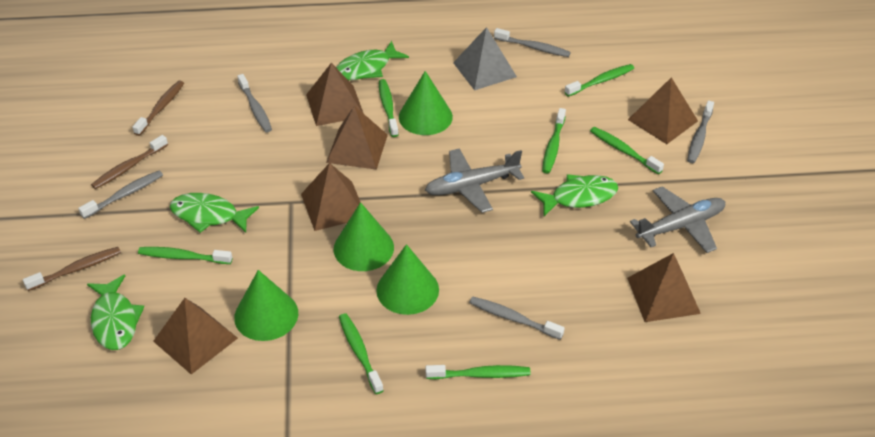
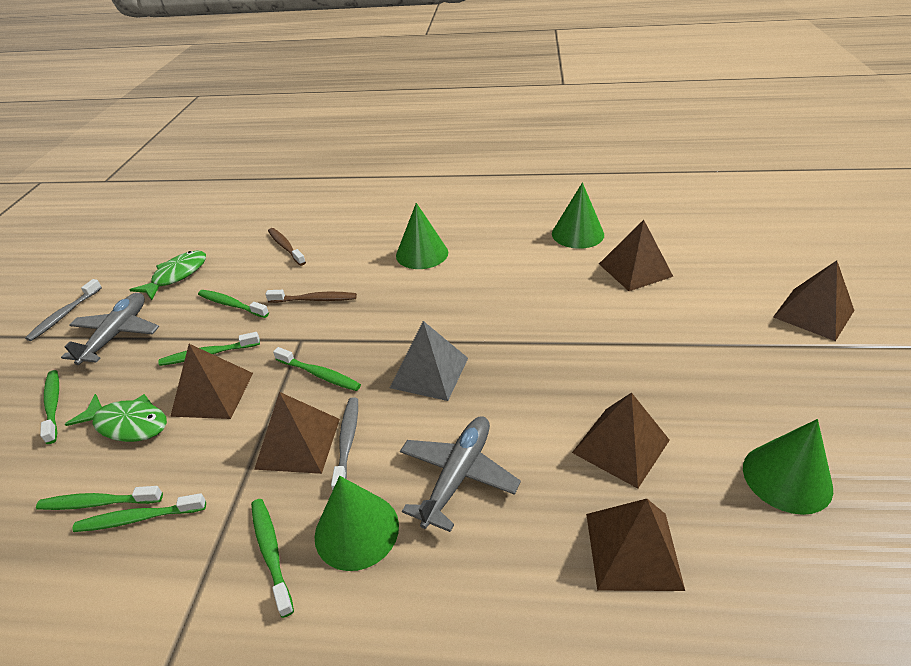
brown toothbrush: [23,247,121,291] [91,135,168,189] [132,81,184,136] = 3 -> [266,290,357,303] [268,228,306,266] = 2
green fish: [87,274,144,350] [170,193,259,233] [336,41,409,80] [531,174,618,216] = 4 -> [65,394,167,442] [130,251,206,300] = 2
grey toothbrush: [78,170,163,219] [237,74,272,132] [469,297,565,340] [494,28,571,57] [687,101,714,163] = 5 -> [25,279,102,341] [331,397,358,490] = 2

